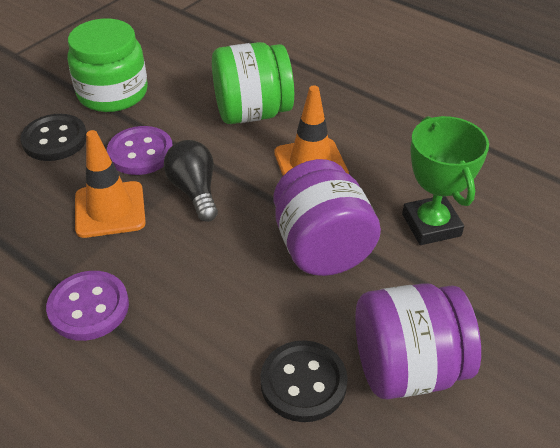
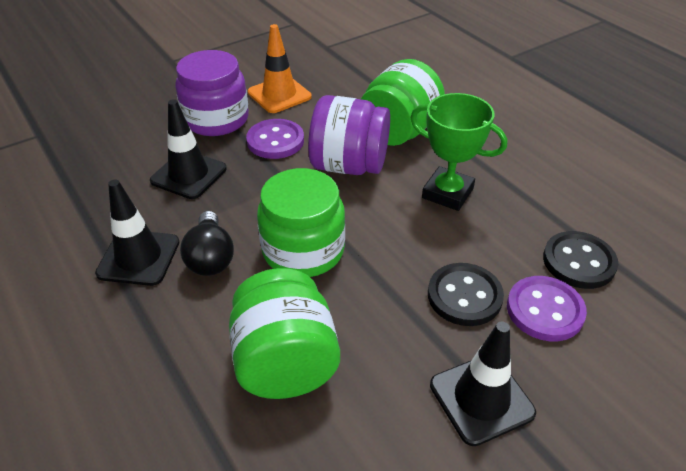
black traffic cone: none = 0 -> [95,180,179,286] [150,99,227,199] [430,321,536,446] = 3
green jar: [67,19,148,112] [212,42,294,124] = 2 -> [229,268,340,399] [257,168,345,277] [361,59,445,146] = 3
orange traffic cone: [75,130,146,238] [274,86,349,176] = 2 -> [248,24,312,113] = 1

